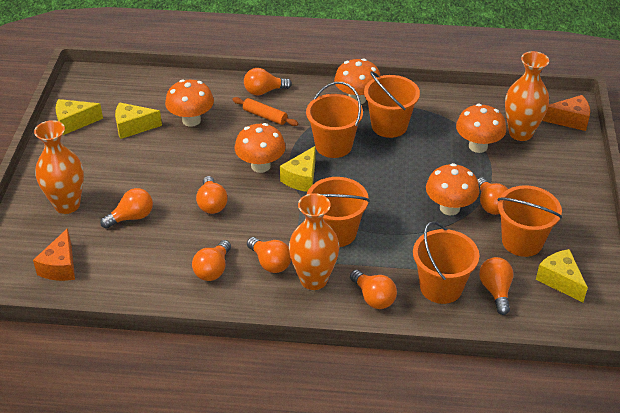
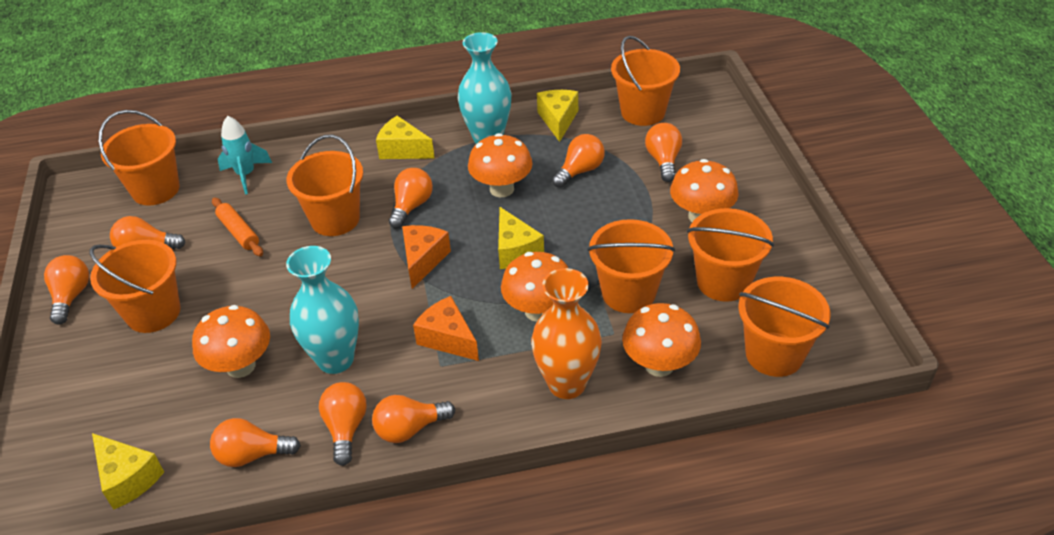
orange bucket: [306,82,363,158] [307,177,370,247] [364,71,420,138] [413,221,479,304] [497,185,562,257] = 5 -> [90,240,180,333] [98,110,180,206] [287,135,363,236] [587,219,675,313] [611,36,680,126] [687,208,774,302] [738,277,831,377] = 7
orange vase: [34,120,84,214] [289,193,339,290] [505,51,549,141] = 3 -> [531,268,602,399] = 1
turquoise rocket: none = 0 -> [218,116,272,194] = 1
turquoise vase: none = 0 -> [286,246,359,374] [458,32,512,144] = 2

